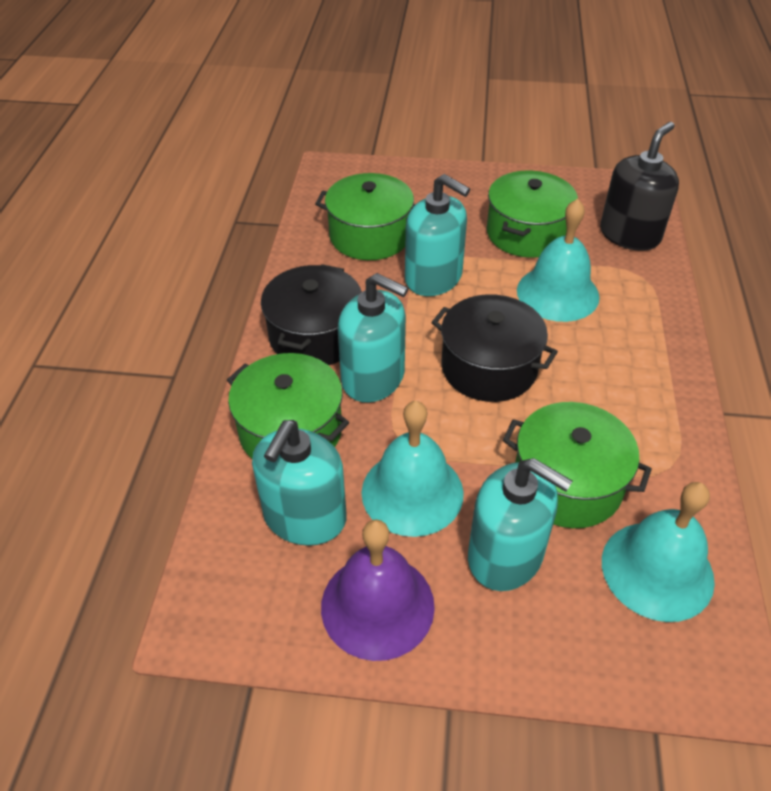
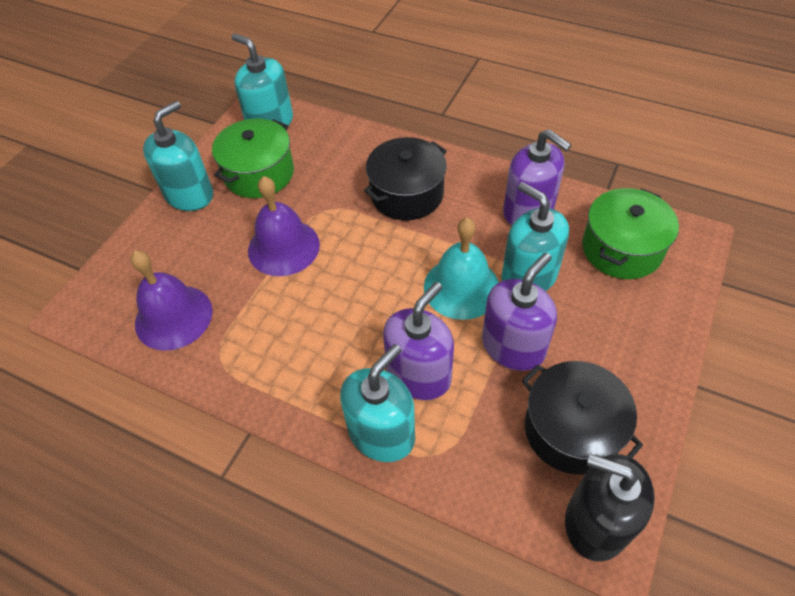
green pot: [227,353,349,458] [315,173,416,260] [487,171,578,258] [503,402,652,528] = 4 -> [212,118,294,198] [582,188,679,279] = 2
purple bell: [321,519,435,661] = 1 -> [130,250,213,351] [248,176,320,276] = 2
purple soap dispenser: none = 0 -> [383,282,454,400] [482,253,557,371] [503,129,571,225] = 3
turquoise bell: [361,401,464,537] [517,199,600,322] [602,482,715,622] = 3 -> [424,218,499,320] = 1

